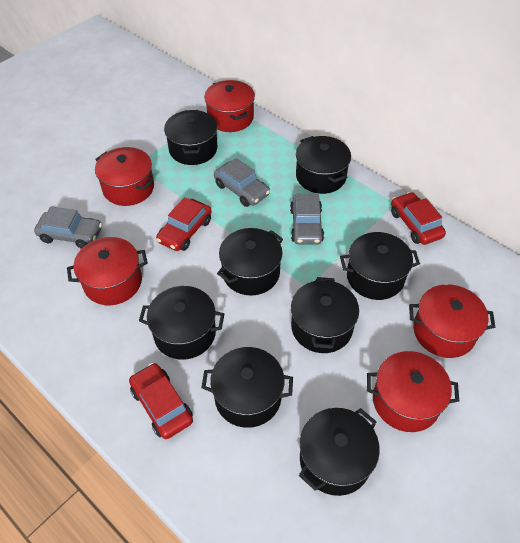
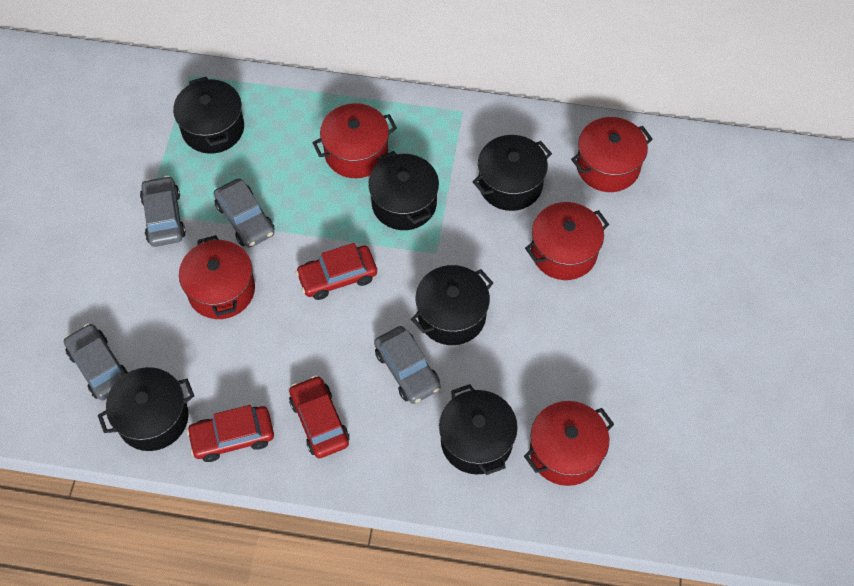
black pot: [139,286,224,360] [164,110,217,165] [202,347,293,428] [217,228,283,296] [291,277,359,353] [296,136,351,194] [299,408,380,496] [340,232,420,300] = 8 -> [98,367,194,451] [173,77,244,154] [368,151,439,230] [411,265,493,345] [439,384,518,475] [472,135,552,211] = 6
grey car: [34,206,102,249] [214,158,270,207] [290,194,324,244] = 3 -> [64,323,128,401] [140,176,186,247] [214,179,275,248] [374,326,441,404] = 4

